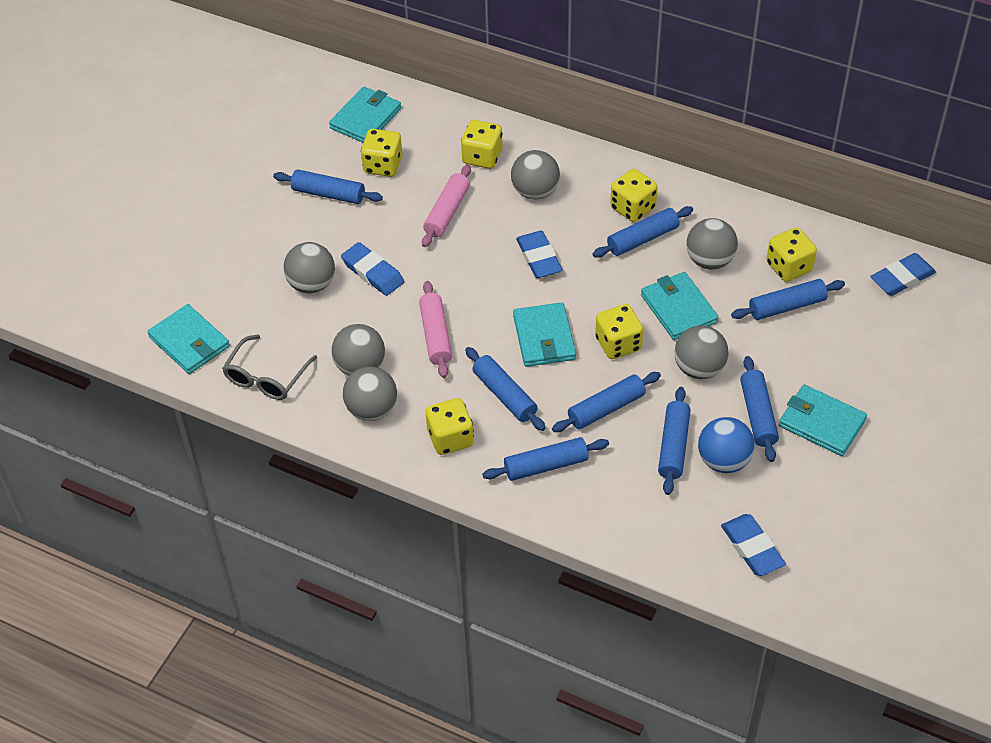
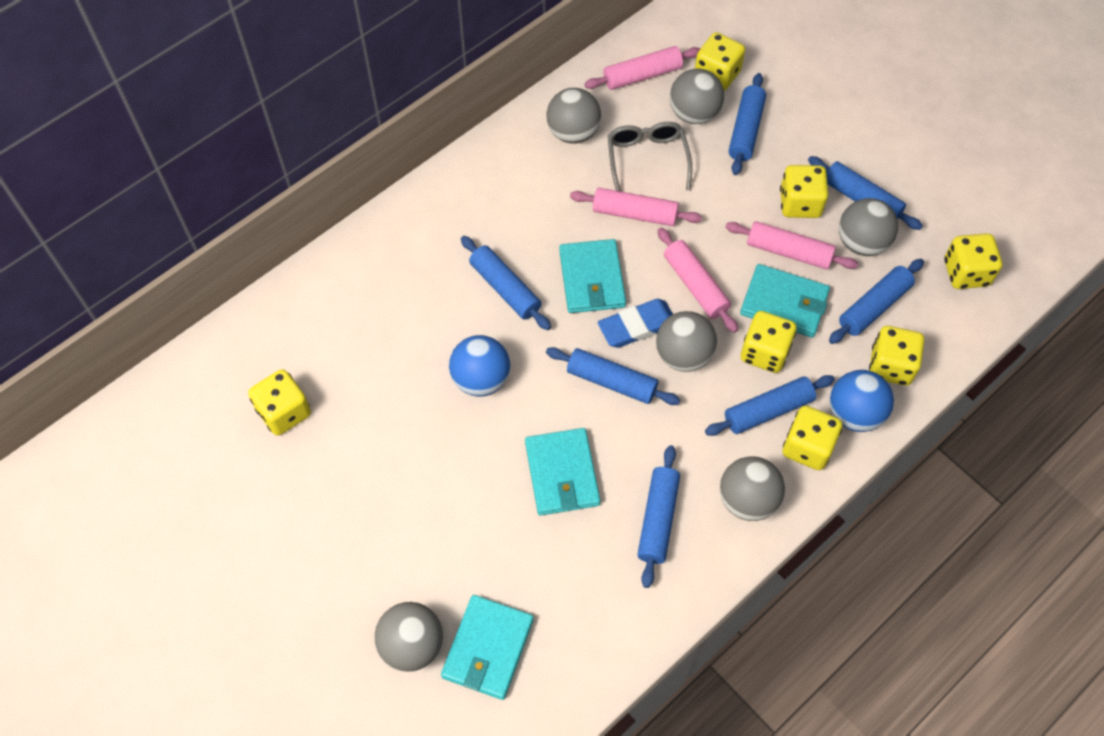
blue ball: [698,417,755,473] = 1 -> [449,335,510,397] [830,370,894,432] = 2
blue eraser: [341,242,404,296] [516,231,562,278] [721,514,786,576] [870,253,936,296] = 4 -> [598,299,673,348] = 1
blue rolling pin: [273,169,383,204] [465,347,546,431] [483,437,609,481] [552,372,661,432] [593,206,693,258] [658,387,691,495] [731,279,845,320] [740,356,779,462] = 8 -> [461,236,551,330] [546,347,680,405] [637,445,680,588] [705,375,835,436] [729,73,766,175] [808,156,923,230] [829,259,924,344] = 7
pink rolling pin: [419,281,452,378] [422,165,471,247] = 2 -> [570,188,702,226] [584,46,700,90] [658,228,738,333] [725,221,858,269] = 4
turquoise wallet: [147,304,230,374] [329,87,401,143] [513,302,576,367] [641,272,719,340] [779,384,867,456] = 5 -> [441,595,534,700] [525,428,600,515] [559,239,626,313] [740,264,830,338] = 4
yellow dice: [361,129,402,177] [426,398,474,455] [461,120,502,169] [595,304,643,359] [610,169,658,222] [767,227,817,282] = 6 -> [248,369,311,435] [695,32,745,91] [741,311,796,373] [780,165,828,218] [782,406,842,470] [869,326,924,386] [945,233,1002,289] = 7

